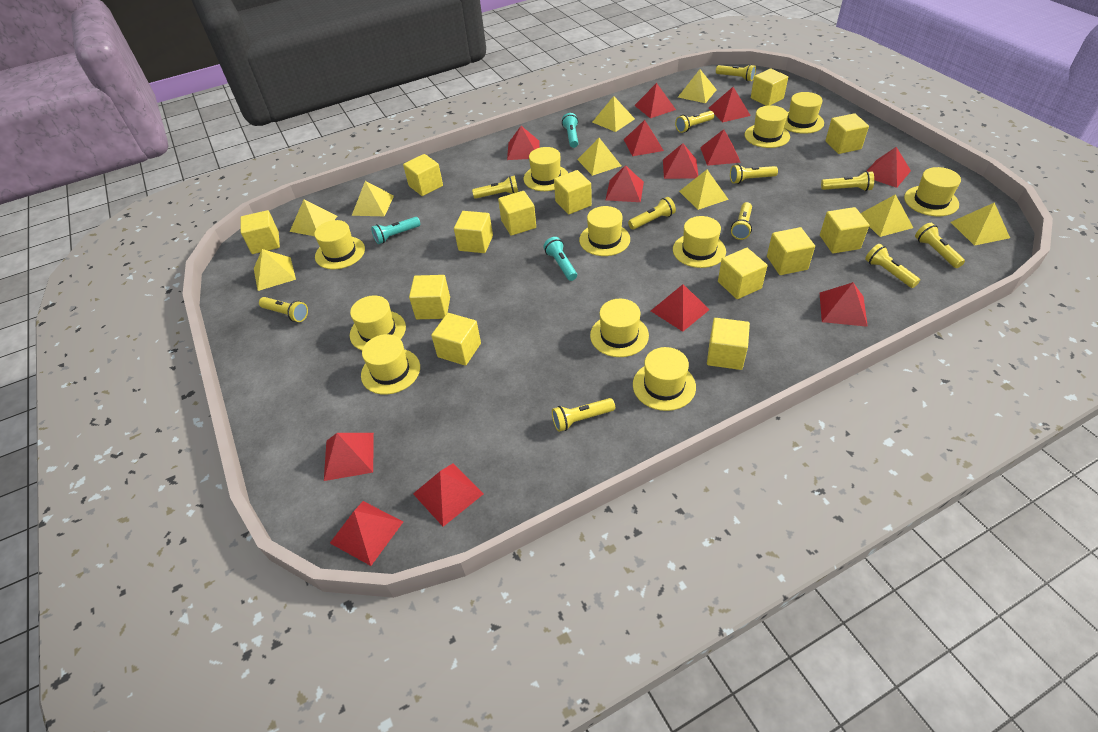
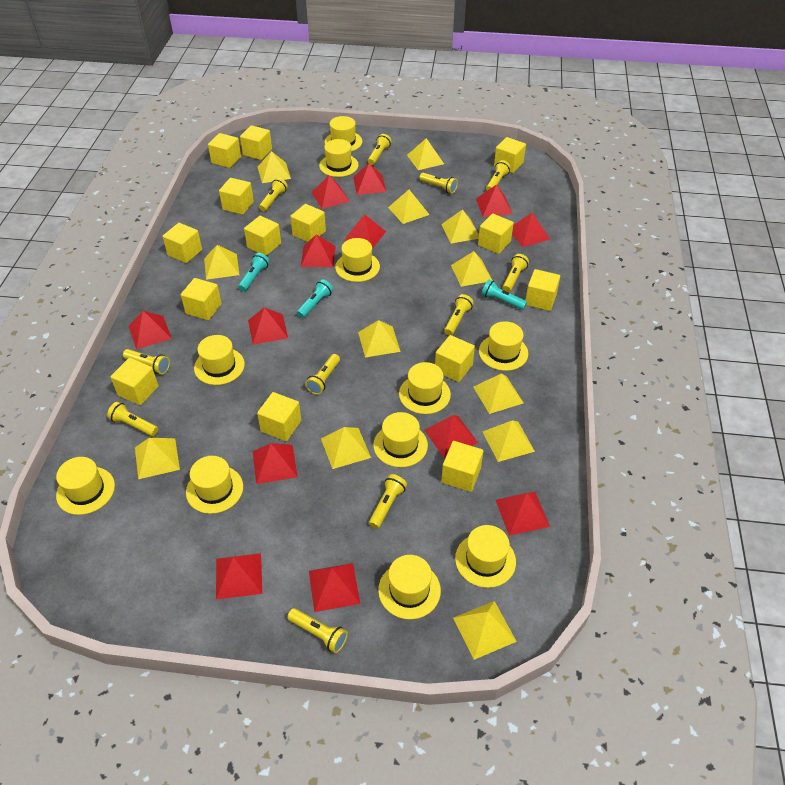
yellow cube: [240,210,280,254] [403,154,443,196] [409,275,450,319] [431,313,481,366] [454,211,493,253] [498,191,536,236] [554,170,592,214] [707,318,750,370] [718,248,767,299] [751,68,788,106] [767,227,815,275] [820,207,869,253] [825,113,869,154] = 13 -> [110,358,159,405] [163,223,202,263] [181,278,222,320] [208,133,241,168] [219,178,254,215] [240,125,272,160] [244,216,281,256] [257,392,301,441] [290,204,326,242] [435,335,475,382] [441,441,483,492] [478,214,514,254] [494,137,526,173] [526,269,560,311] = 14
yellow pyramid: [254,249,296,291] [290,199,338,236] [352,181,394,216] [577,138,621,176] [592,96,635,132] [678,69,717,103] [679,170,729,210] [861,194,913,237] [951,202,1010,246] = 9 -> [135,438,180,479] [204,245,240,280] [258,151,291,183] [321,427,371,469] [358,320,401,358] [388,190,429,224] [407,138,444,170] [441,209,479,243] [451,251,493,287] [453,601,517,660] [473,373,523,414] [482,420,535,462] = 12

